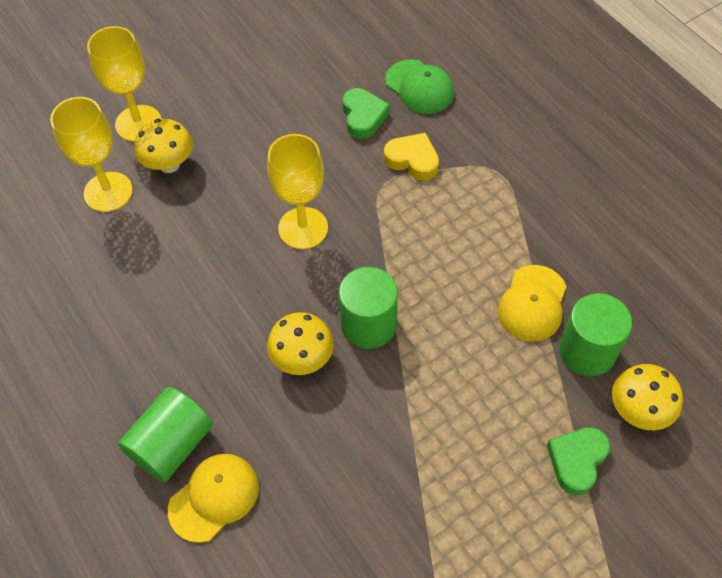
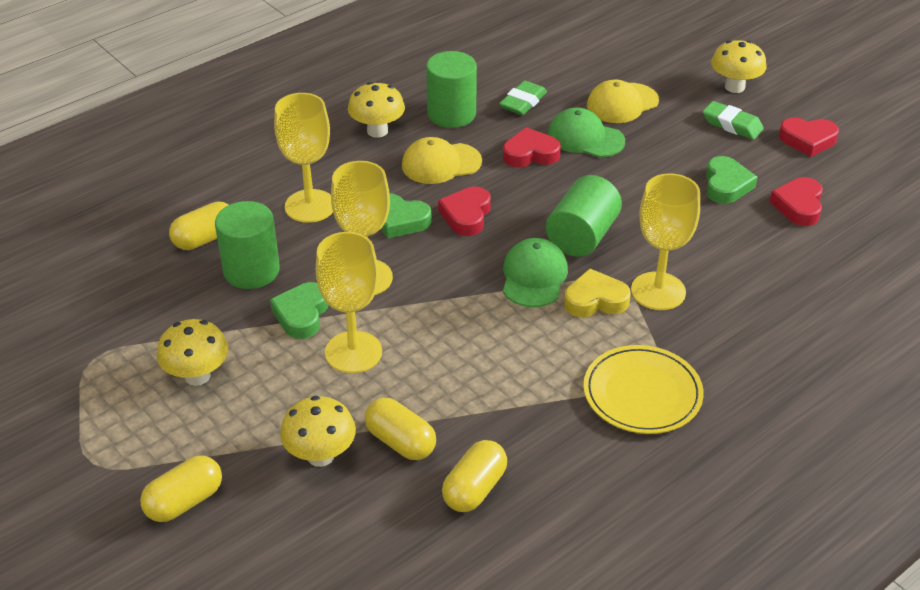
green cap: [385,59,454,114] = 1 -> [503,238,568,307] [548,108,625,158] = 2
green eraser: none = 0 -> [499,81,547,115] [703,101,764,140] = 2
green heart: [342,88,390,139] [547,427,610,495] = 2 -> [270,282,328,339] [381,193,432,238] [706,156,758,204] = 3
red heart: none = 0 -> [438,187,491,236] [503,127,561,168] [769,177,823,226] [779,117,839,157] = 4
yellow capsule: none = 0 -> [140,456,222,522] [169,201,229,250] [365,398,436,460] [442,440,507,512] = 4
yellow goblet: [50,97,133,212] [87,26,161,142] [267,134,328,249] = 3 -> [274,93,333,223] [316,232,382,373] [331,161,393,295] [631,173,700,310] = 4
yellow mushroom: [135,119,193,173] [267,312,334,375] [612,364,683,430] = 3 -> [157,319,228,386] [280,396,356,467] [348,82,405,138] [711,40,766,93] = 4
yellow plate: none = 0 -> [583,345,704,434] = 1

